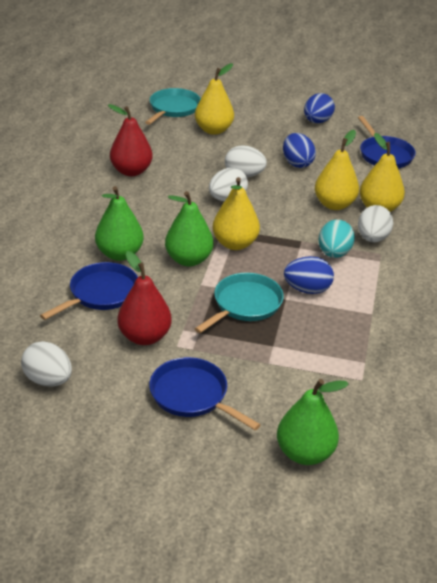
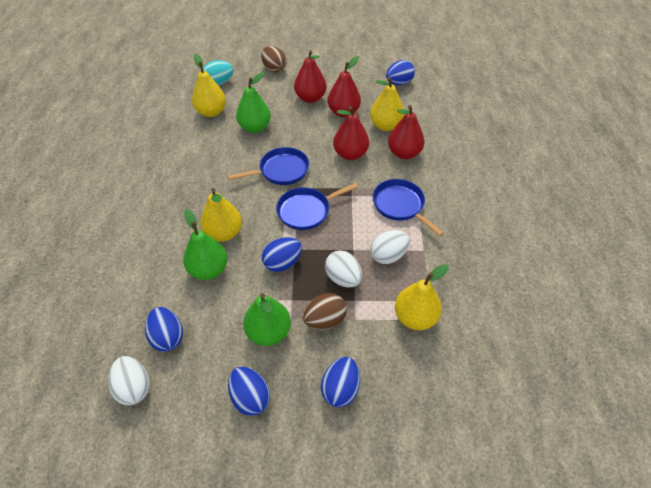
blue egg: [283,133,316,168] [284,256,334,294] [304,93,335,123] = 3 -> [145,307,183,352] [228,367,270,416] [262,237,302,272] [321,357,360,407] [386,60,415,85] = 5
brown egg: none = 0 -> [261,46,286,73] [303,293,347,330] = 2
red pear: [108,104,153,176] [118,251,172,345] = 2 -> [294,50,326,103] [328,56,361,117] [333,106,369,160] [388,105,424,159] = 4
turquoise pan: [145,88,201,125] [195,273,284,333] = 2 -> none = 0
white egg: [21,341,72,387] [209,168,248,201] [225,145,267,177] [358,205,393,242] = 4 -> [108,356,150,405] [325,250,362,288] [370,230,410,264] = 3

